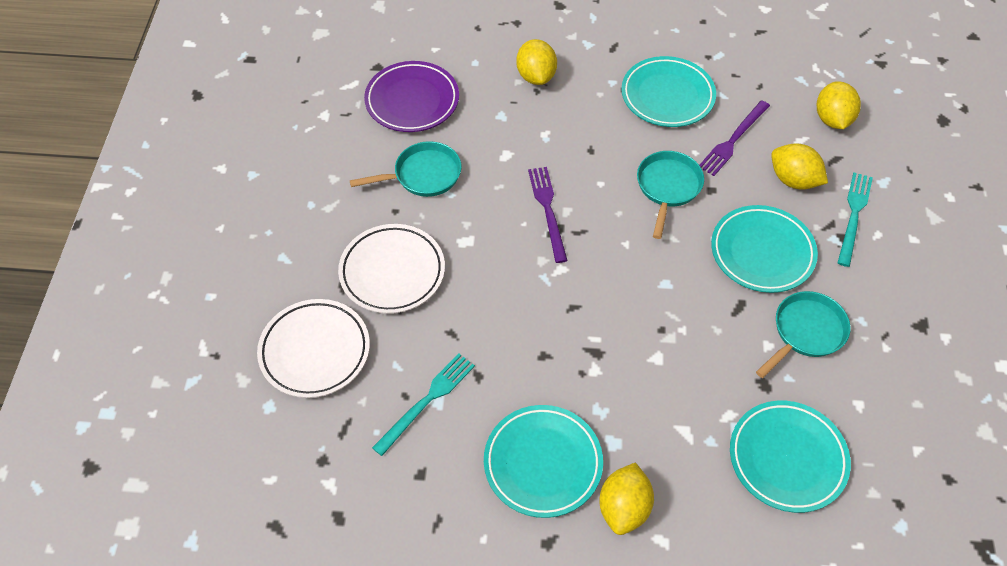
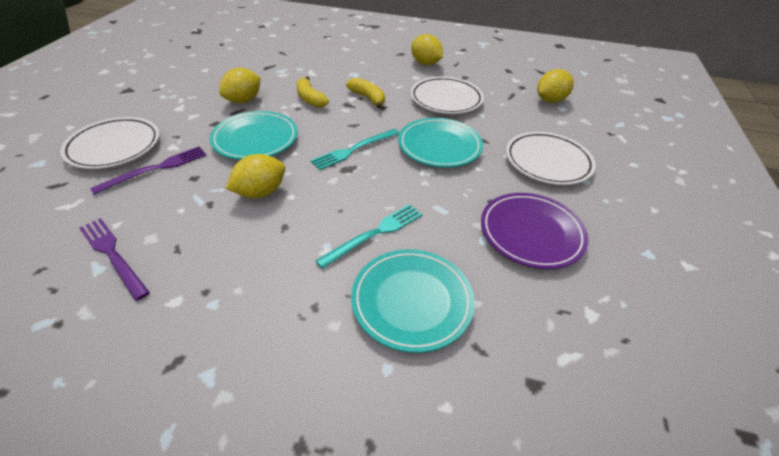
turquoise pan: [350,141,462,197] [637,151,704,239] [756,291,850,378] = 3 -> none = 0
turquoise plate: [484,405,603,518] [621,56,716,127] [711,205,818,293] [730,401,851,513] = 4 -> [210,111,298,160] [351,249,475,353] [398,118,483,168] = 3
white plate: [257,299,370,398] [338,224,445,314] = 2 -> [60,117,160,169] [410,77,484,114] [506,132,596,185] = 3
yellow banana: none = 0 -> [296,76,329,108] [346,78,385,108] = 2

